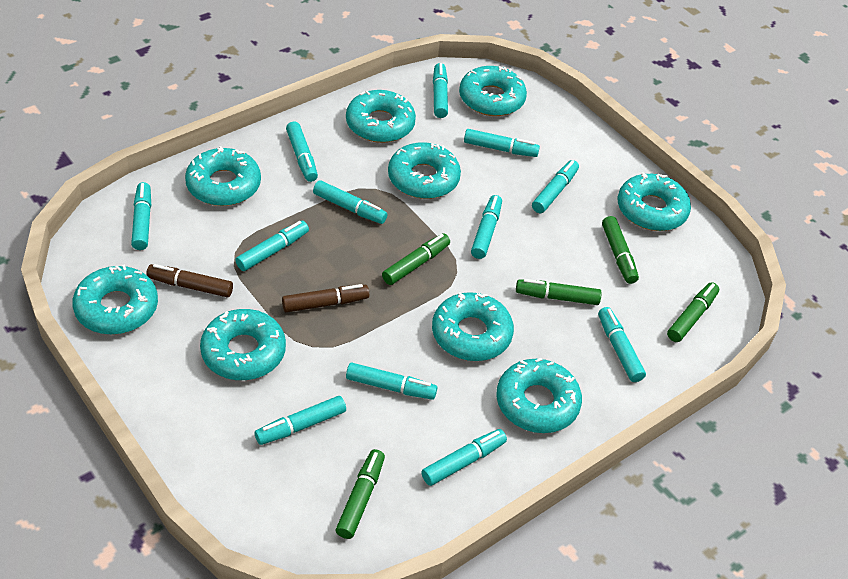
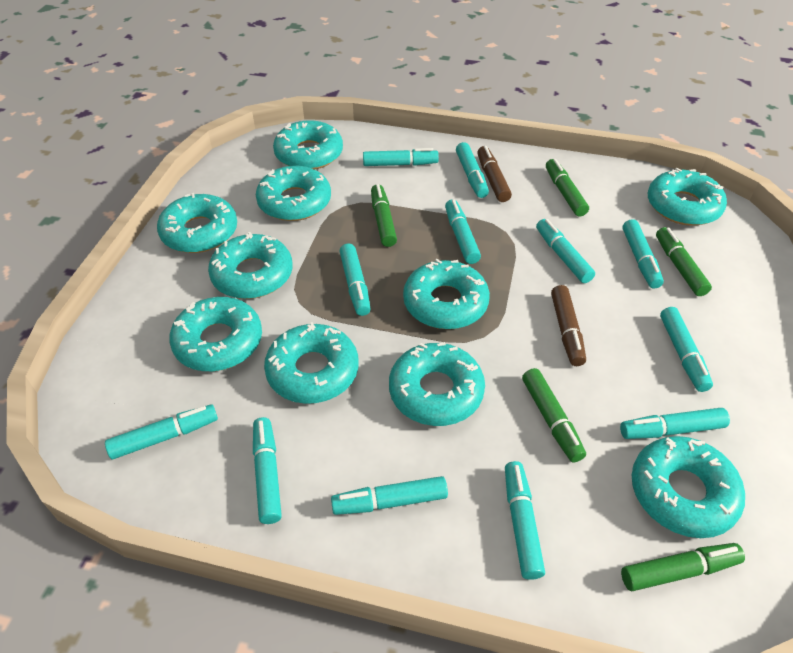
turquoise donut: [72,264,158,335] [185,146,261,206] [200,309,286,380] [346,90,416,143] [388,142,461,199] [432,292,514,361] [459,66,527,116] [496,358,582,433] [618,173,691,231] = 9 -> [157,193,237,253] [169,297,262,371] [208,232,293,299] [256,166,331,221] [264,322,359,404] [273,120,343,170] [389,342,485,426] [403,259,490,329] [631,436,745,538] [648,168,727,226] = 10

